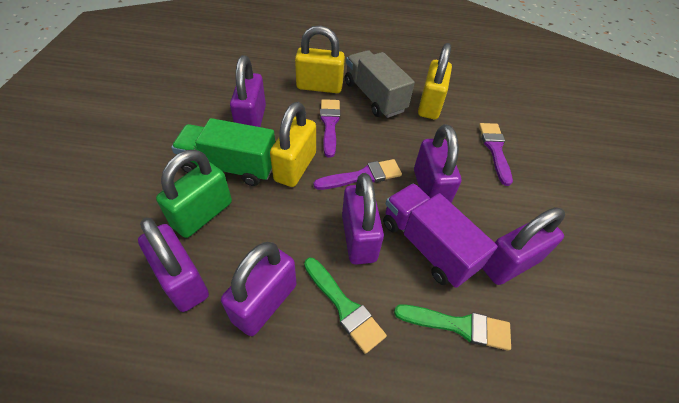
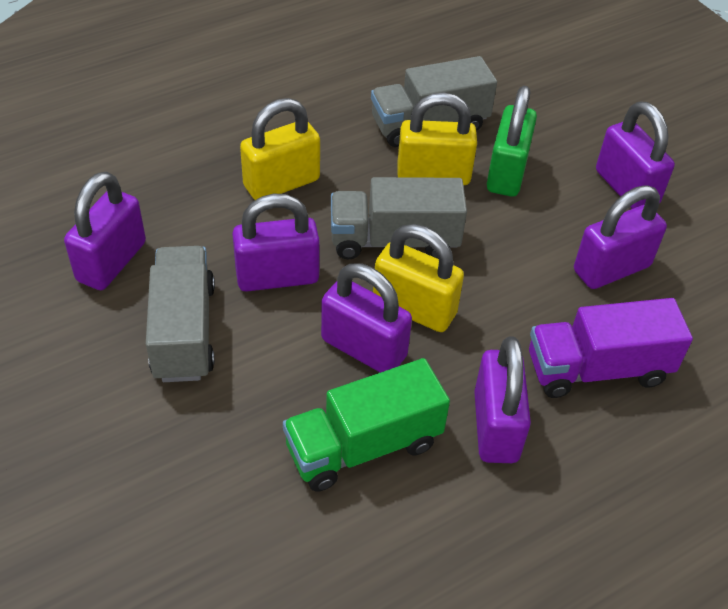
green brush: [304,258,387,354] [394,304,511,351] = 2 -> none = 0
grey truck: [345,50,415,118] = 1 -> [146,246,215,382] [331,177,467,260] [371,56,497,147] = 3
purple brush: [314,159,402,190] [320,99,340,158] [479,123,513,186] = 3 -> none = 0

